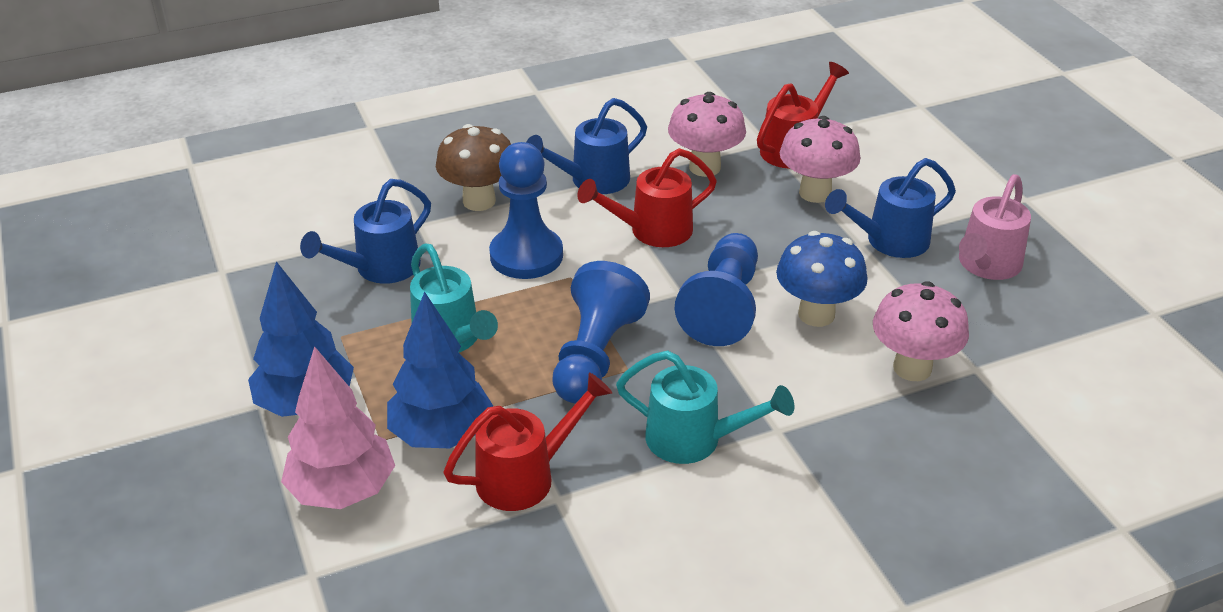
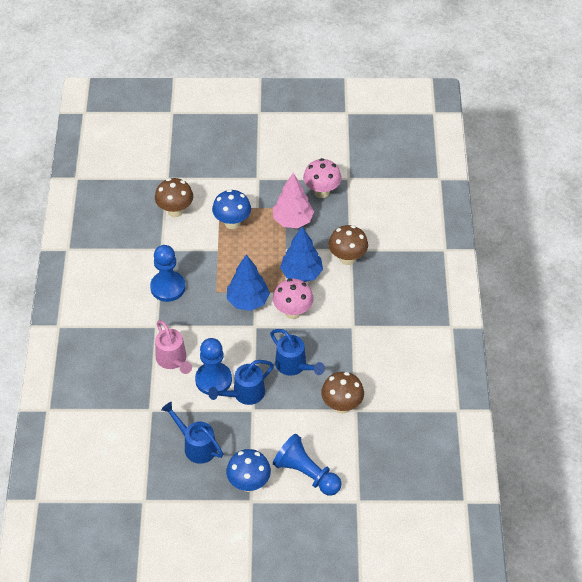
blue mushroom: [776,231,867,327] = 1 -> [212,189,251,229] [226,449,271,492] = 2
brown mushroom: [436,124,511,211] = 1 -> [155,178,193,217] [321,372,364,414] [329,225,368,265] = 3
pink mushroom: [668,92,746,177] [780,116,861,203] [873,281,969,381] = 3 -> [273,278,314,319] [303,158,341,198] = 2
red watering can: [443,372,612,511] [577,148,717,247] [757,62,849,169] = 3 -> none = 0
turquoise watering can: [410,244,498,353] [616,351,794,464] = 2 -> none = 0

